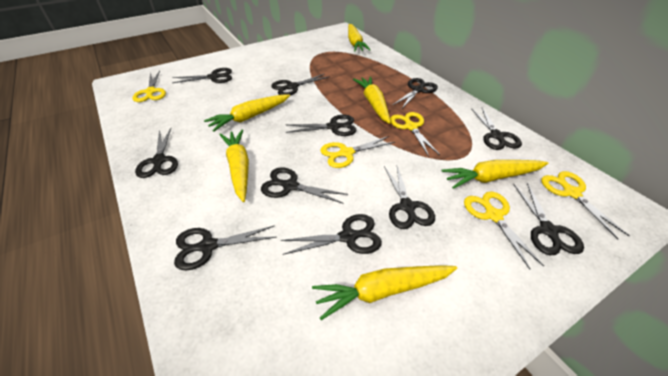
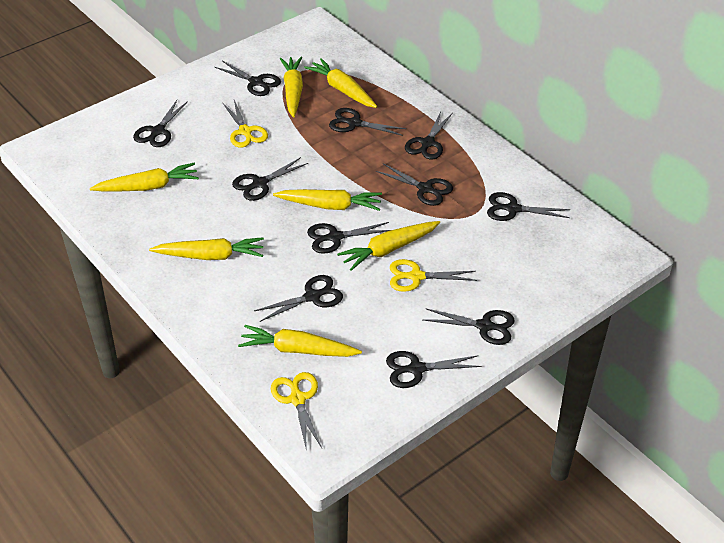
yellow carrot: [204,94,290,132] [219,130,249,202] [312,265,457,320] [348,24,371,52] [353,77,391,124] [442,160,548,189] = 6 -> [90,163,199,191] [149,237,264,260] [238,325,362,357] [273,189,382,211] [279,57,303,118] [304,58,377,108] [337,221,440,271] = 7
yellow scissors: [133,71,166,102] [321,136,395,168] [390,112,440,156] [464,191,544,269] [541,171,630,239] = 5 -> [222,100,268,148] [271,372,322,452] [390,259,477,292] = 3

